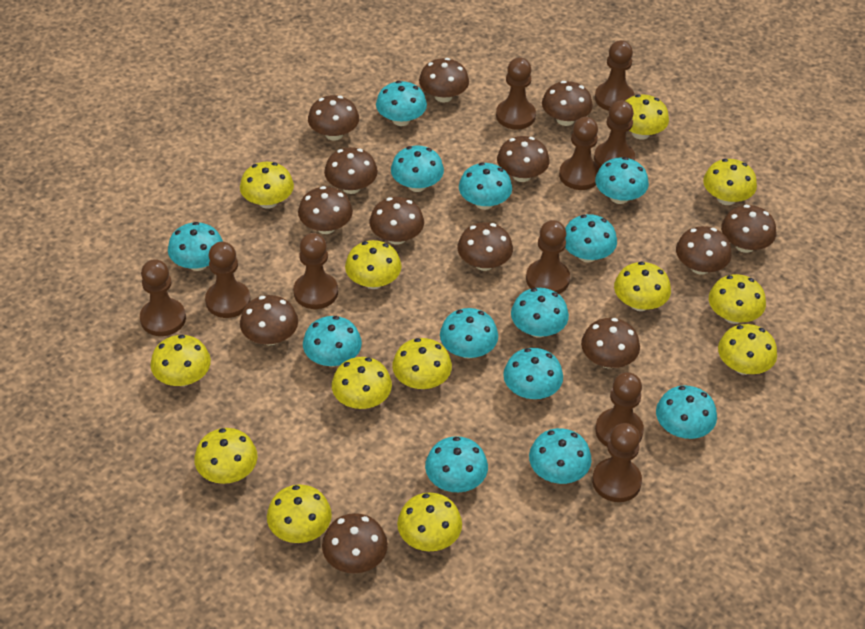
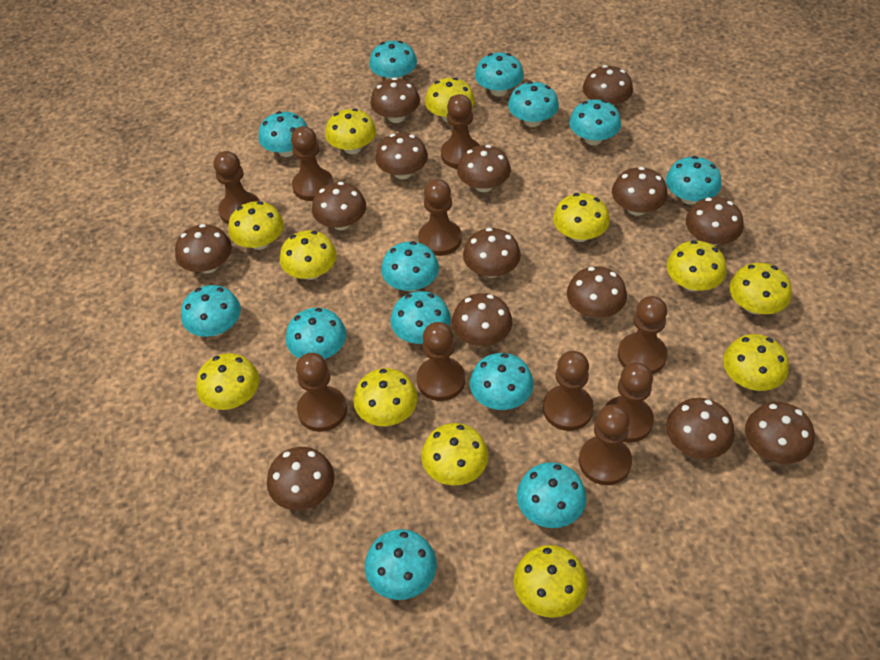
brown mushroom: [240,295,298,345] [298,186,353,234] [308,95,359,141] [322,513,388,573] [324,147,378,194] [369,197,424,245] [419,58,469,103] [458,222,513,271] [497,136,550,182] [542,81,593,126] [581,318,640,368] [676,226,732,275] [721,205,776,253] = 13 -> [175,224,232,273] [267,447,335,510] [312,182,366,230] [370,78,420,123] [375,133,428,179] [452,293,513,346] [457,145,511,192] [463,228,521,278] [567,266,627,318] [583,65,633,107] [612,167,667,216] [666,398,734,459] [686,197,744,246] [745,402,814,464] = 14
yellow mushroom: [150,335,211,386] [194,428,258,484] [240,162,294,209] [267,484,332,543] [332,357,392,409] [345,240,402,289] [392,338,452,389] [397,492,462,551] [614,262,671,311] [626,94,669,140] [703,159,757,205] [709,274,766,324] [718,324,777,375] = 13 -> [196,353,259,410] [228,201,284,250] [280,230,337,280] [325,108,376,154] [353,368,418,426] [421,423,488,486] [425,77,475,122] [514,545,588,618] [553,193,610,242] [666,240,727,291] [723,334,789,391] [730,263,792,314] = 12

